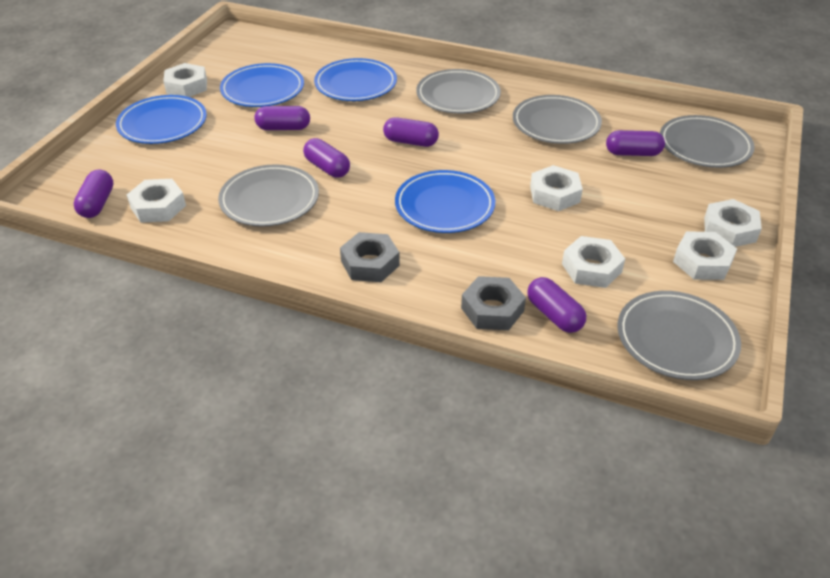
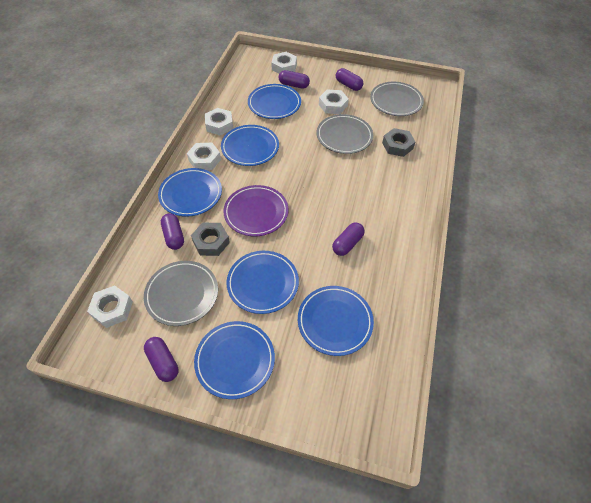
blue plate: [116,95,207,144] [220,63,304,107] [314,58,397,101] [395,170,495,233] = 4 -> [158,168,222,217] [194,321,275,399] [221,125,279,166] [227,251,299,314] [248,84,301,119] [298,286,374,356] = 6
grey plate: [218,164,319,227] [416,69,501,114] [513,95,602,144] [618,291,741,380] [660,115,755,168] = 5 -> [144,261,218,326] [317,114,373,154] [370,82,424,116] = 3
purple capsule: [74,170,114,218] [254,106,310,130] [303,138,350,178] [383,117,439,147] [527,277,586,333] [606,130,665,156] = 6 -> [144,337,178,382] [161,213,184,250] [278,70,310,89] [332,222,365,256] [336,68,363,91] = 5
purple plate: none = 0 -> [223,185,288,236] = 1
white nut: [127,179,186,223] [163,63,207,97] [530,165,583,211] [562,236,625,288] [673,232,737,280] [704,199,762,247] = 6 -> [87,285,133,328] [187,143,221,170] [205,108,233,136] [271,52,297,74] [319,90,349,114] = 5

